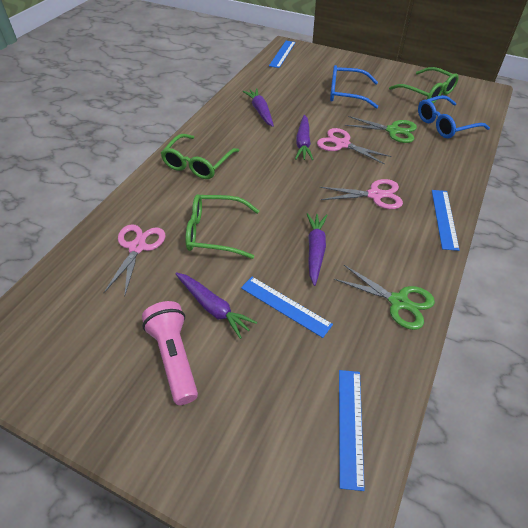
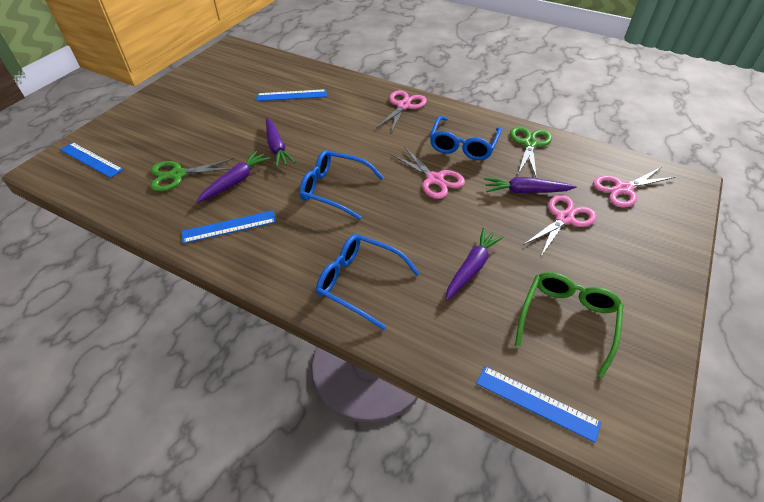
blue glasses: [330,65,378,109] [418,95,490,138] = 2 -> [299,150,384,220] [316,234,420,330] [430,116,502,160] = 3
green glasses: [161,134,240,179] [186,194,259,259] [389,67,459,103] = 3 -> [515,272,623,378] = 1
pink flashlight: [142,301,198,405] = 1 -> none = 0
pink scissors: [104,224,165,297] [317,128,392,165] [320,179,403,209] = 3 -> [376,90,427,133] [391,147,465,199] [523,195,597,256] [593,167,676,208] = 4

